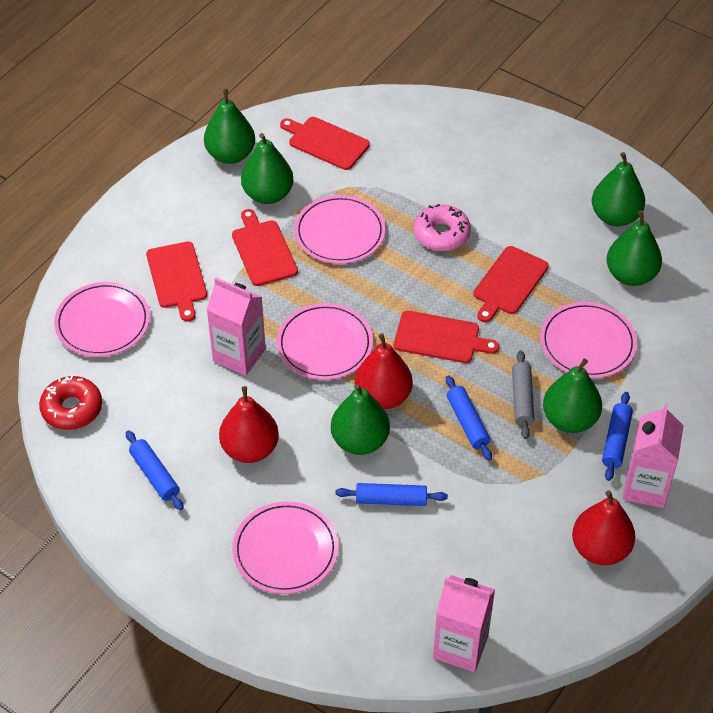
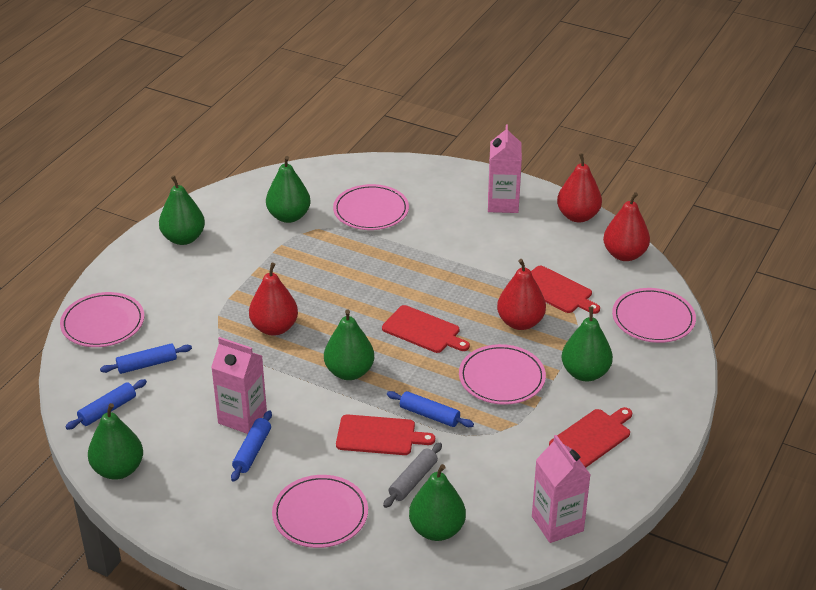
pink donut: [414,204,471,251] = 1 -> none = 0
red cutting board: [146,241,207,322] [232,209,298,286] [280,117,370,170] [394,311,499,363] [473,246,549,322] = 5 -> [336,414,435,455] [382,305,470,353] [531,266,600,314] [549,407,632,468] = 4
red donut: [39,375,102,430] = 1 -> none = 0
red pear: [219,386,279,463] [355,333,413,409] [572,490,635,565] = 3 -> [249,263,298,336] [497,259,546,330] [557,153,602,222] [603,192,650,261] = 4

